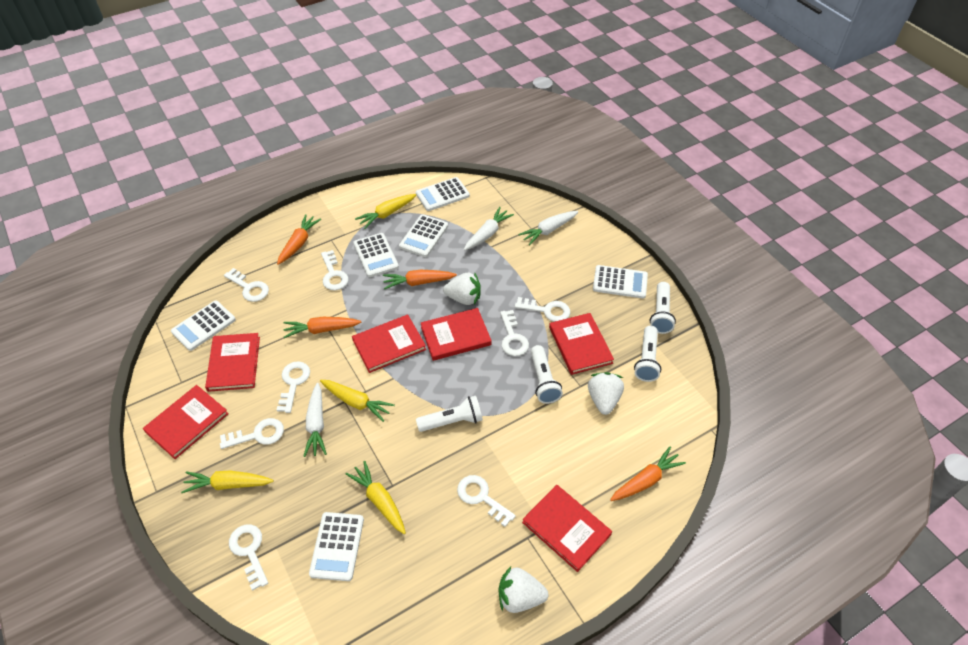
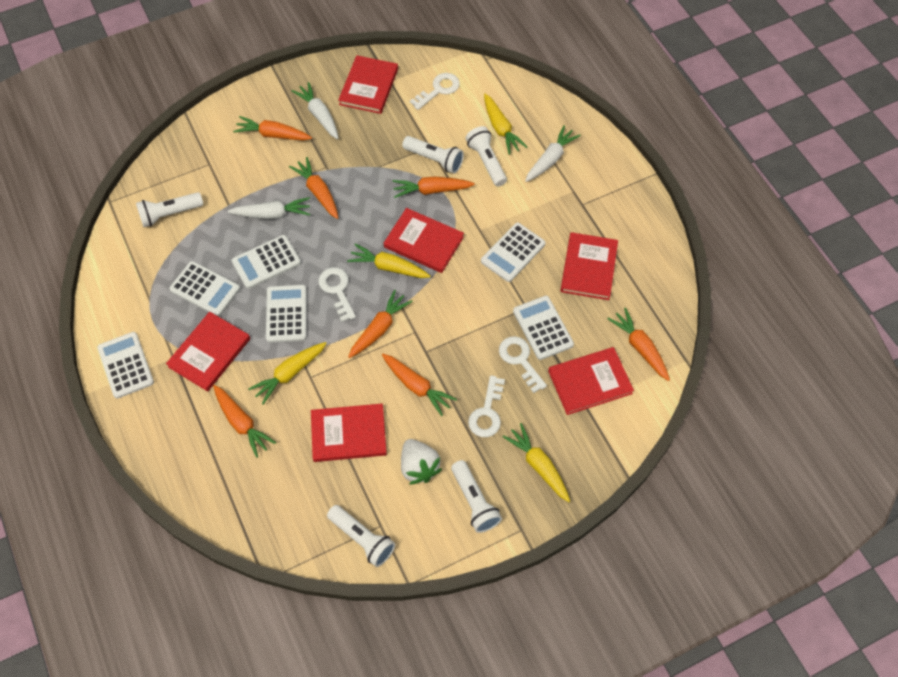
orange carrot: [277,214,321,265] [284,317,361,338] [383,270,457,289] [610,447,686,501] = 4 -> [213,385,276,458] [233,116,312,141] [289,157,338,219] [348,290,413,358] [382,354,457,416] [393,176,475,198] [607,308,670,381] = 7
white flashlight: [416,396,483,432] [531,345,563,404] [634,326,661,382] [650,282,676,334] = 4 -> [136,192,204,227] [327,505,396,567] [402,136,464,174] [451,460,502,533] [466,126,507,186] = 5
white key: [220,418,284,449] [224,268,269,302] [229,524,268,591] [277,361,310,413] [321,250,348,290] [457,475,516,527] [500,310,529,356] [515,297,570,322] = 8 -> [318,267,356,322] [410,73,460,110] [468,376,505,437] [499,336,547,393] = 4
white strawberry: [443,272,481,305] [499,567,548,613] [588,372,624,415] = 3 -> [401,439,442,485] = 1

